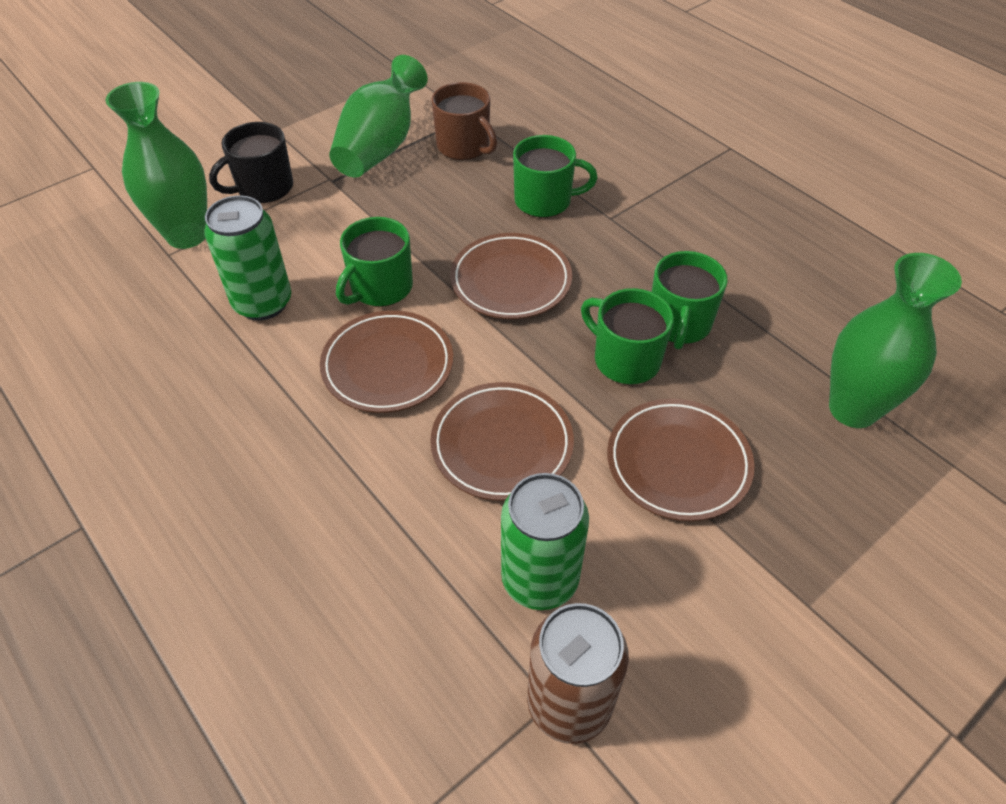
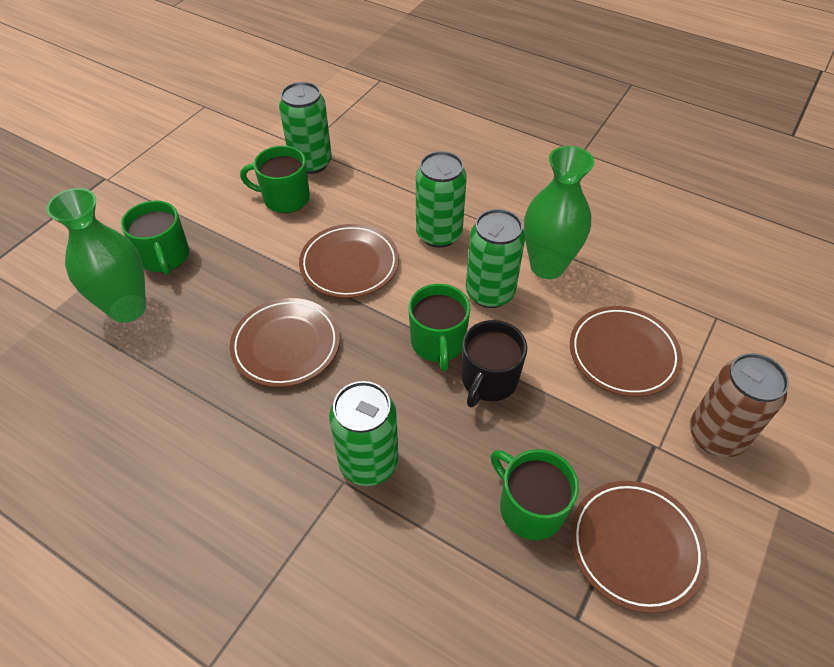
brown mug: [431,82,497,160] = 1 -> none = 0
green can: [204,195,291,321] [501,473,589,610] = 2 -> [279,82,332,174] [329,381,399,486] [416,151,467,248] [466,209,525,308] = 4
green vase: [106,82,207,249] [329,55,428,178] [829,253,962,428] = 3 -> [46,188,146,323] [524,146,594,279] = 2

